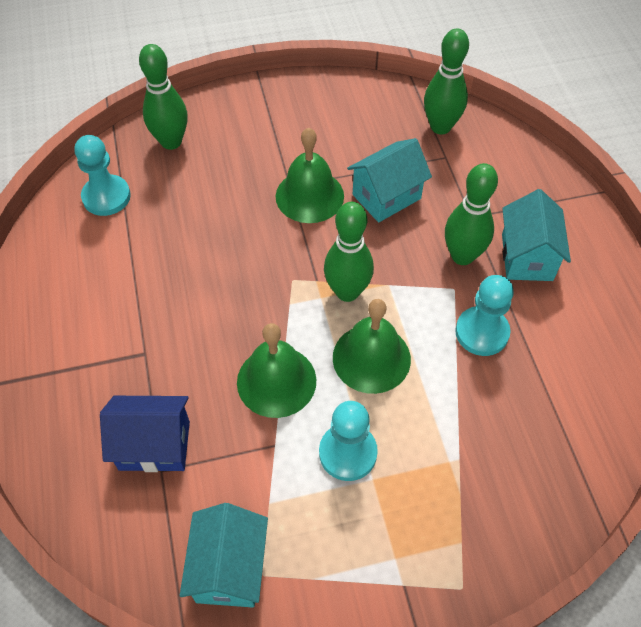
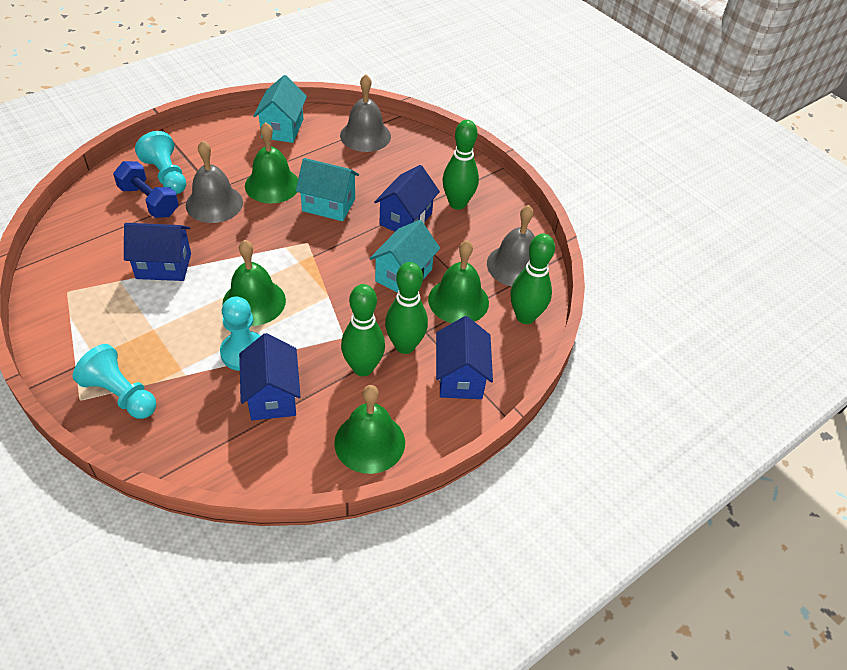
blue dumbbell: none = 0 -> [113,161,179,218] = 1
blue house: [100,396,190,472] = 1 -> [124,223,191,281] [239,333,301,420] [374,165,440,232] [436,316,493,399] = 4
green bell: [237,323,316,418] [276,128,344,223] [333,299,411,394] = 3 -> [222,240,286,326] [245,122,298,203] [334,385,405,474] [428,240,489,323] = 4
grey bell: none = 0 -> [186,140,243,223] [340,74,391,152] [487,205,535,287] = 3

